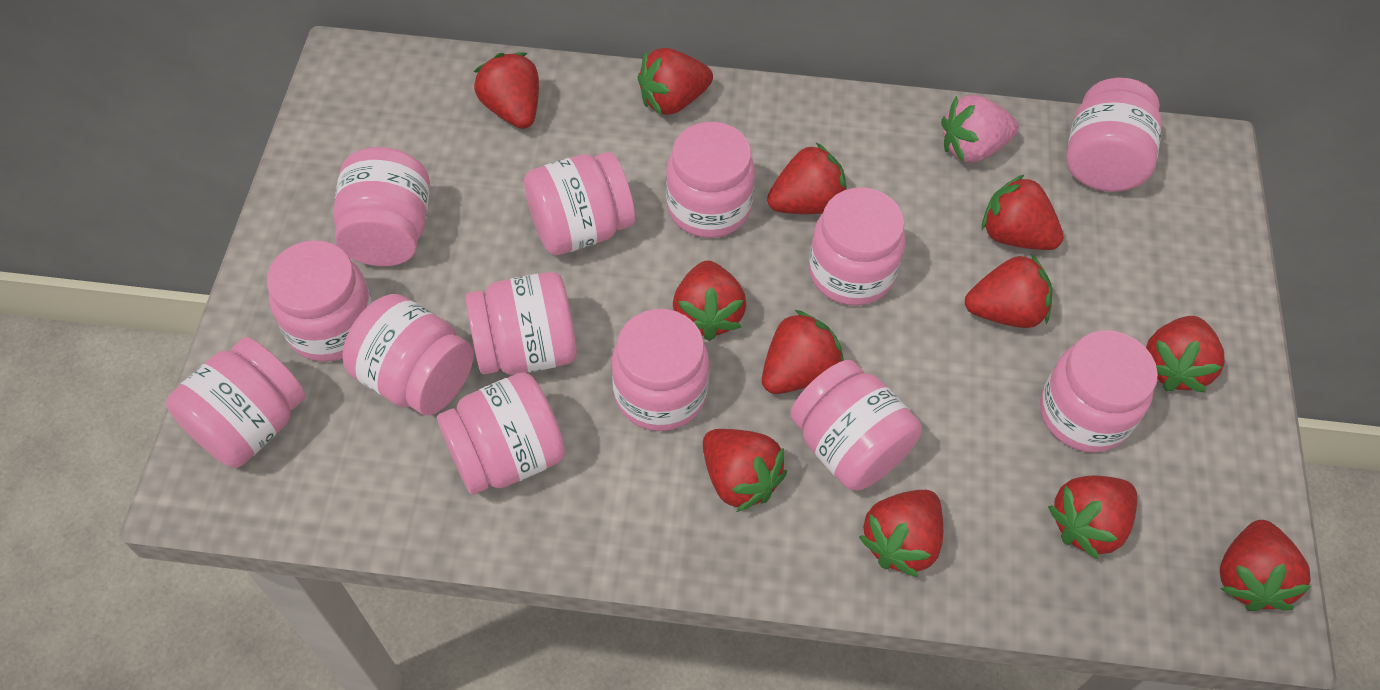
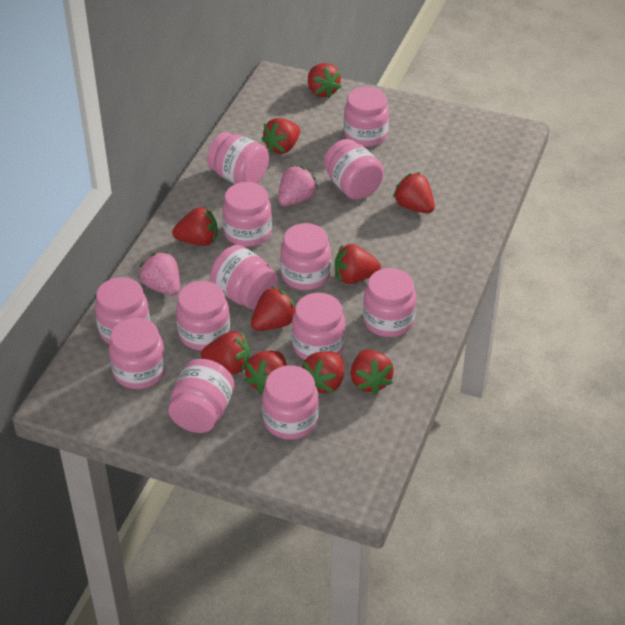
pink strawberry: [941,95,1019,163] = 1 -> [138,251,180,296] [278,165,318,206] = 2
red strawberry: [474,52,539,129] [638,48,713,115] [673,260,746,341] [703,429,787,512] [762,310,844,394] [767,143,847,214] [859,490,943,577] [965,254,1053,328] [982,174,1064,250] [1048,476,1137,560] [1146,316,1225,392] [1220,520,1312,611] = 12 -> [172,207,218,246] [201,332,250,374] [244,351,287,395] [251,286,295,331] [261,118,300,154] [302,351,344,393] [308,63,342,98] [335,244,381,284] [351,350,394,395] [393,172,435,213] = 10

